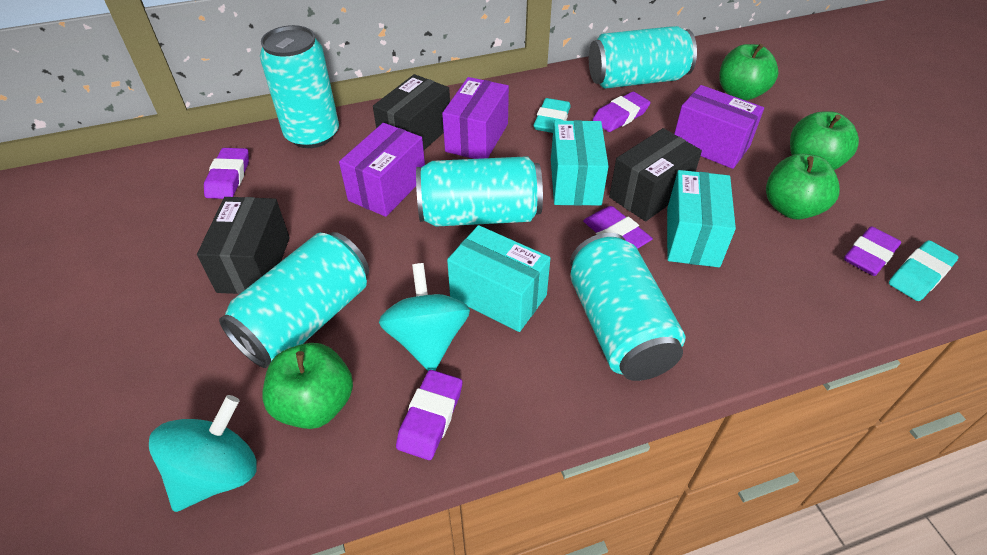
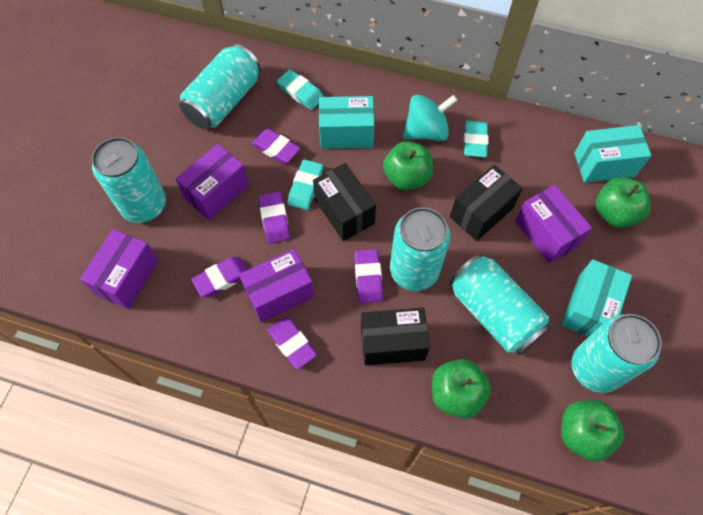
purple box: [339,123,425,217] [442,77,509,159] [674,85,764,169] = 3 -> [80,229,159,309] [176,144,249,220] [239,249,314,323] [515,185,592,264] = 4
turquoise eraser: [533,98,571,133] [889,240,958,301] = 2 -> [277,69,324,110] [288,159,323,210] [464,120,489,157] = 3
turquoise spinning top: [149,395,257,512] [379,263,470,371] = 2 -> [403,94,458,141] = 1

